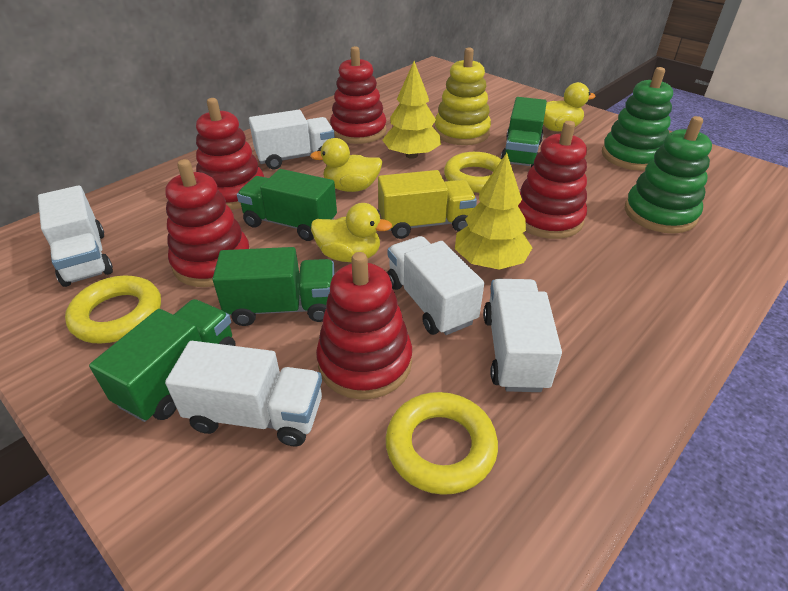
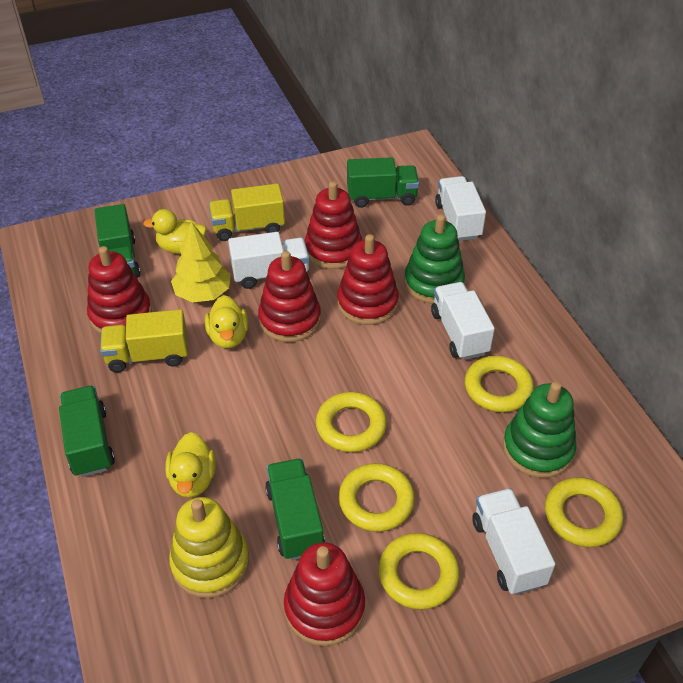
white truck: [38,185,113,287] [165,341,322,446] [249,110,335,169] [387,236,484,335] [483,279,562,392] = 5 -> [228,232,310,289] [431,282,495,360] [435,176,486,241] [472,488,555,595] = 4
yellow ring: [65,276,161,343] [386,392,498,495] [444,152,502,193] = 3 -> [316,392,387,452] [338,463,415,532] [378,533,460,610] [465,356,534,412] [545,477,623,547] = 5
yellow tree: [382,61,441,159] [455,153,532,270] = 2 -> [171,222,231,303] = 1
yellow truck: [378,170,477,239] = 1 -> [100,309,188,372] [209,183,285,241] = 2

